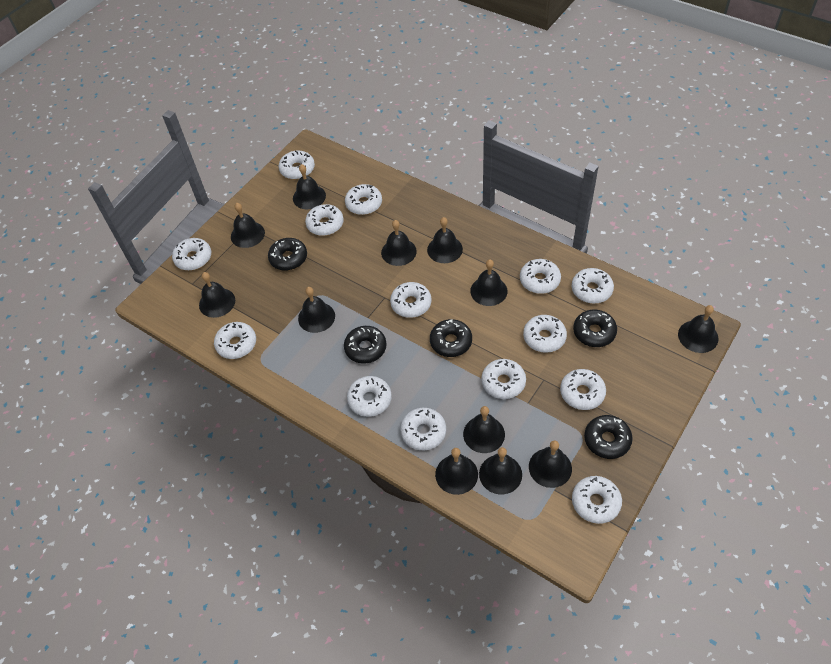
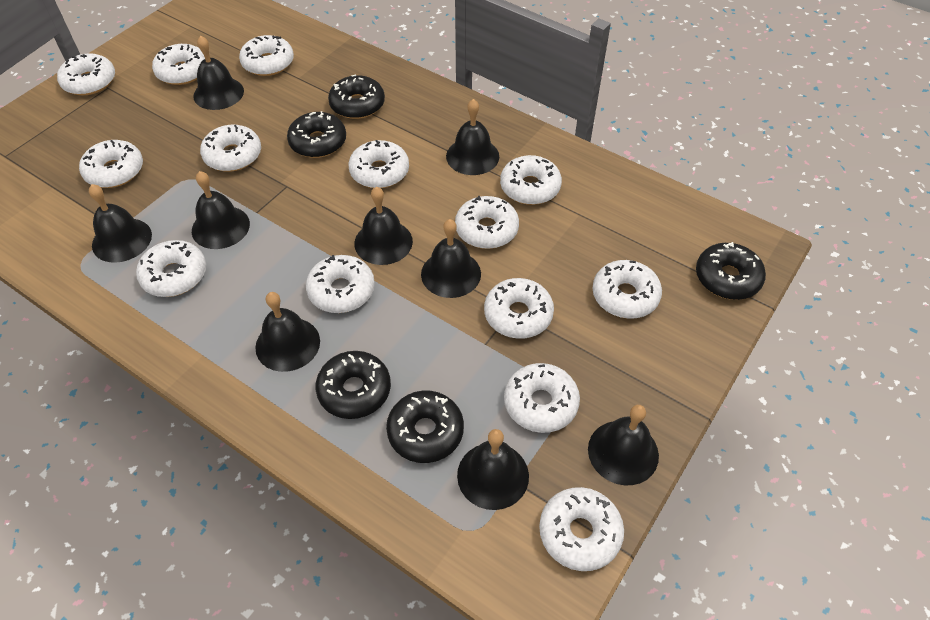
black bell: [199,272,235,318] [231,203,265,248] [293,164,326,209] [298,287,335,333] [381,220,417,266] [427,217,463,263] [435,448,478,495] [463,406,505,453] [470,259,507,306] [479,447,522,494] [529,440,572,488] [678,305,718,353] = 12 -> [89,184,152,263] [192,171,250,249] [193,36,244,110] [255,292,320,372] [354,187,413,265] [421,219,481,298] [446,99,499,175] [457,429,529,510] [588,405,659,485] = 9

